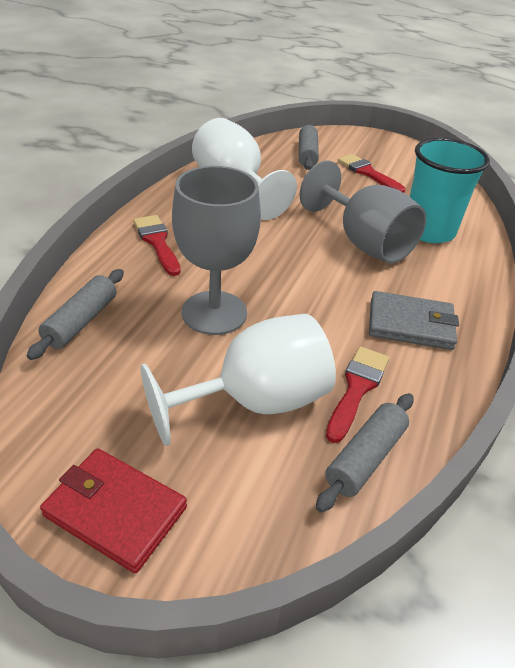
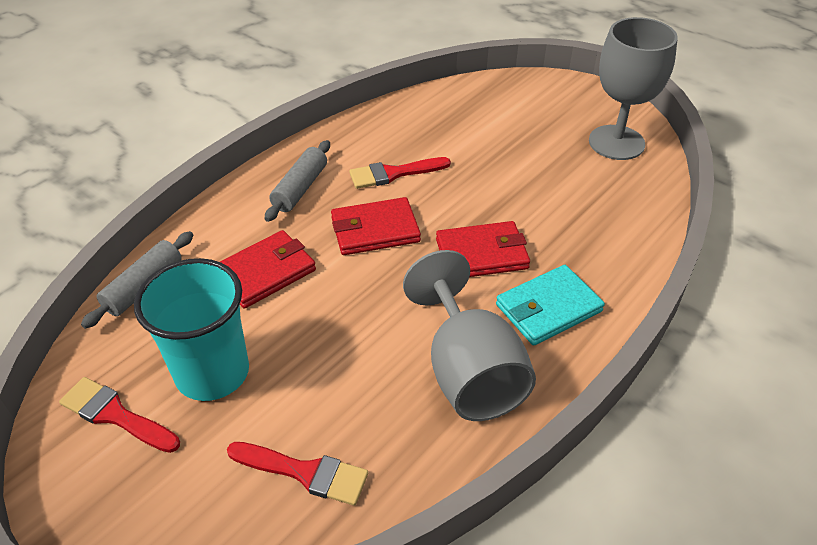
grey rolling pin: [27,269,124,360] [299,124,319,170] [316,393,413,513] = 3 -> [81,231,193,329] [265,140,330,222] = 2
grey wallet: [369,291,459,350] = 1 -> none = 0
red wallet: [40,448,187,573] = 1 -> [220,230,316,309] [331,197,421,255] [436,221,530,277] = 3
turquoise wallet: none = 0 -> [496,265,605,346] = 1
white goblet: [140,314,336,446] [192,118,297,220] = 2 -> none = 0

